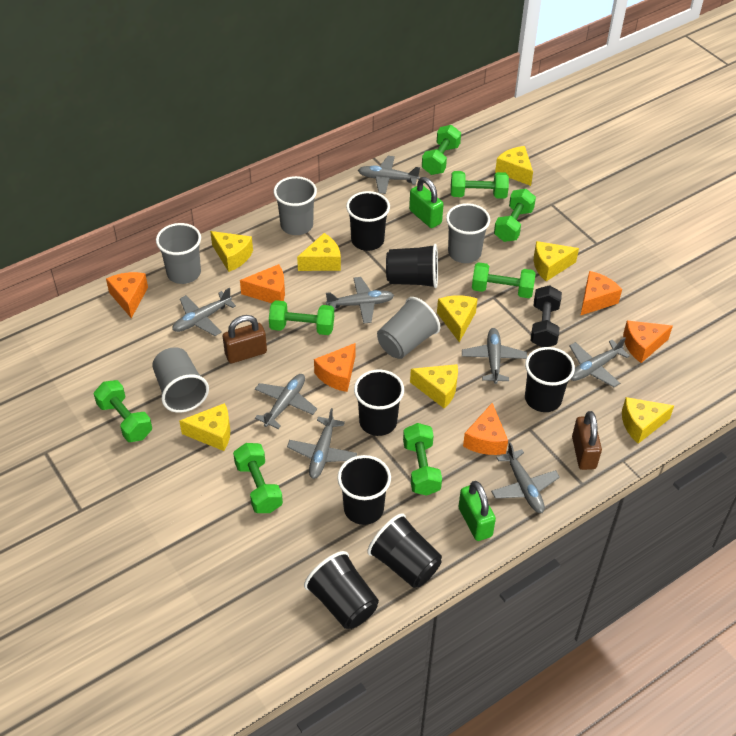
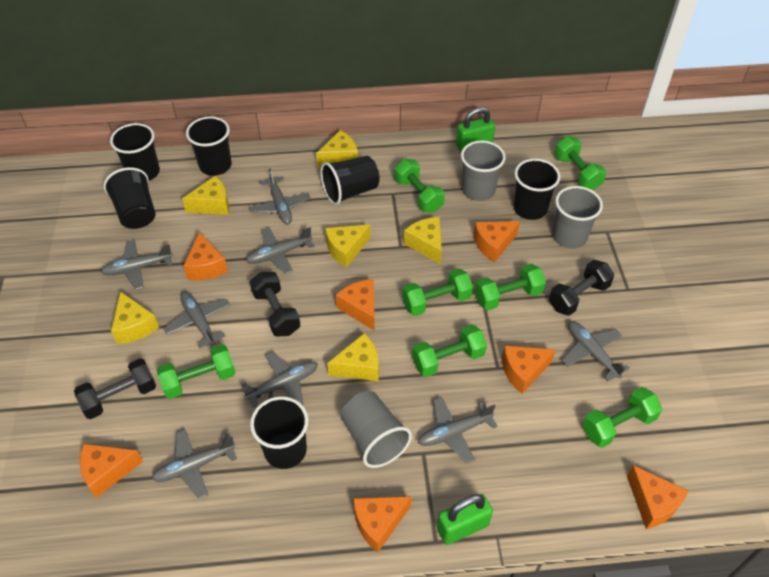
black cup: [304,551,379,629] [337,455,391,525] [346,191,390,251] [354,369,404,436] [367,513,442,588] [386,244,438,288] [525,347,575,412] = 7 -> [104,167,155,229] [110,123,160,181] [186,116,232,176] [250,396,309,469] [321,156,380,205] [513,159,560,220] = 6
black dumbbell: [531,285,562,347] = 1 -> [74,358,156,419] [250,272,300,337] [549,260,614,316] = 3
brown padlock: [223,315,267,363] [572,411,602,470] = 2 -> none = 0
green dumbbell: [94,380,152,442] [233,443,283,513] [269,300,334,335] [403,423,442,496] [422,125,461,175] [451,171,509,199] [472,262,536,298] [494,189,536,242] = 8 -> [157,344,235,399] [394,159,445,212] [402,269,473,316] [412,324,487,377] [475,264,546,310] [554,136,606,190] [583,387,662,448] = 7
grey cup: [152,347,209,413] [156,223,201,284] [274,176,317,235] [377,297,440,359] [446,203,490,263] = 5 -> [340,391,412,468] [461,140,506,201] [552,186,603,249] = 3
orange cheese: [106,272,148,318] [240,264,285,303] [314,343,355,392] [463,403,508,455] [580,271,622,316] [623,320,673,363] = 6 -> [80,444,143,498] [183,232,228,280] [336,279,375,331] [353,496,411,552] [473,221,520,262] [502,346,556,394] [627,465,689,529] = 7
yellow cheese: [179,403,230,451] [210,231,253,272] [297,233,341,271] [410,364,458,409] [437,295,478,342] [495,146,533,186] [534,241,579,281] [622,397,674,444] = 8 -> [111,291,159,344] [182,176,229,215] [316,130,358,167] [325,225,371,267] [327,333,379,381] [404,217,442,265] = 6

